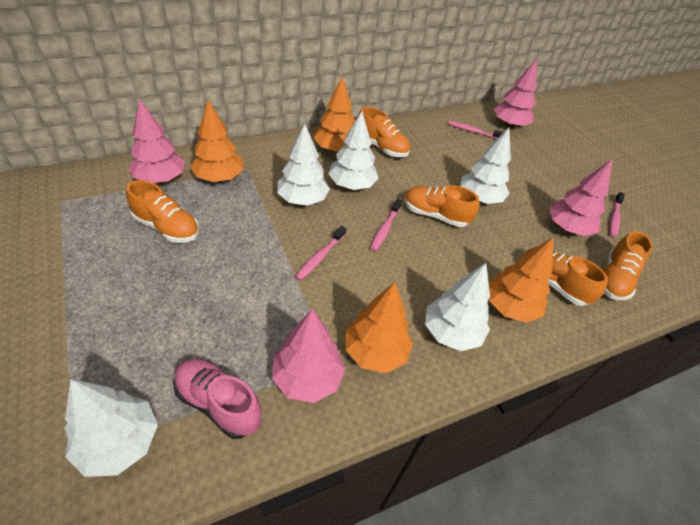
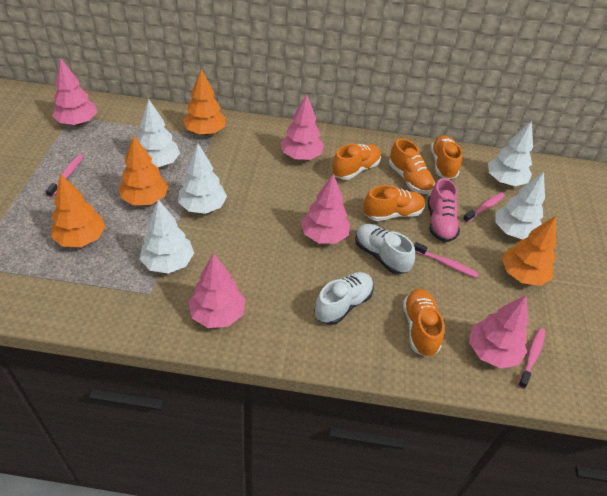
pink tree: [129,99,185,183] [272,309,345,403] [494,59,537,128] [549,159,613,236] = 4 -> [52,58,97,126] [188,253,245,328] [280,94,324,160] [301,174,350,244] [469,295,529,368] = 5
white shoe: none = 0 -> [314,272,374,325] [355,224,415,274] = 2

